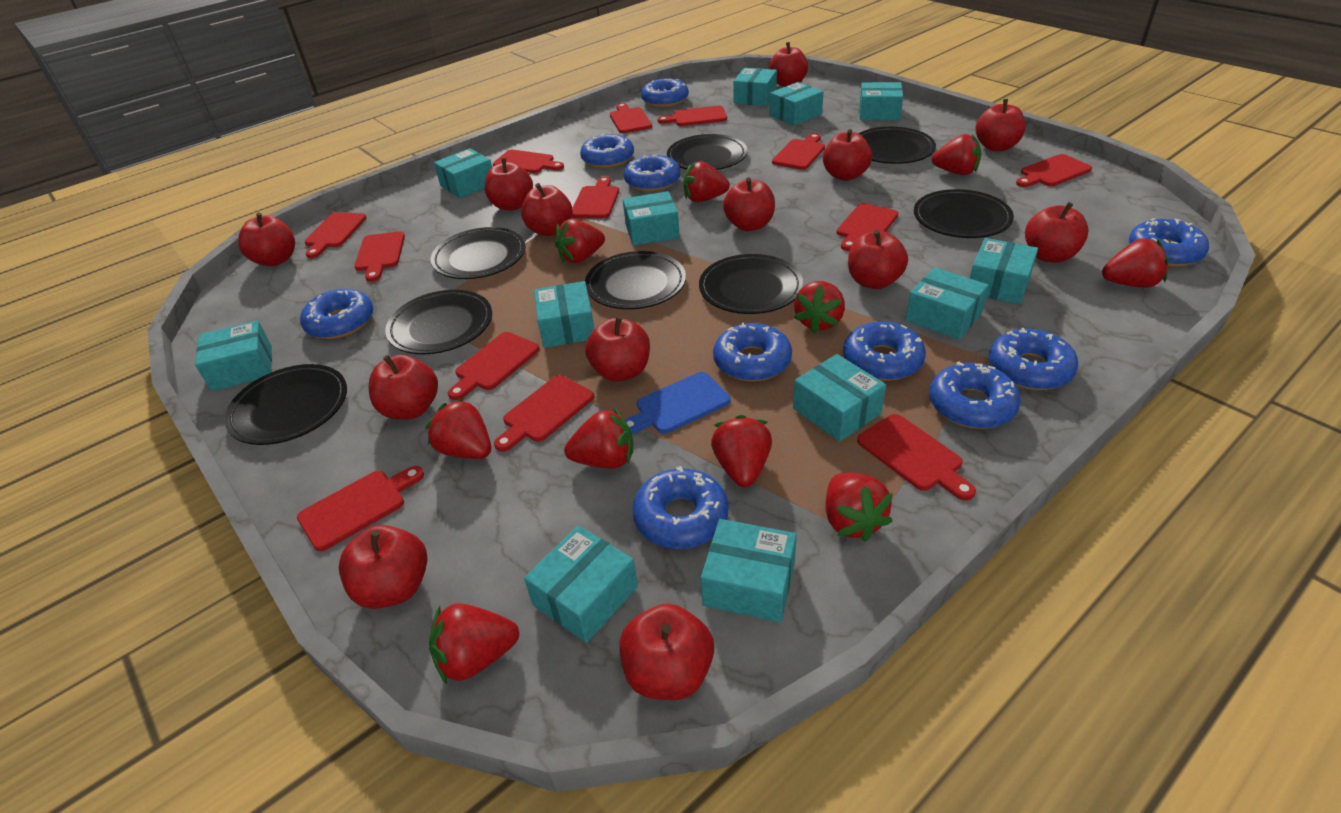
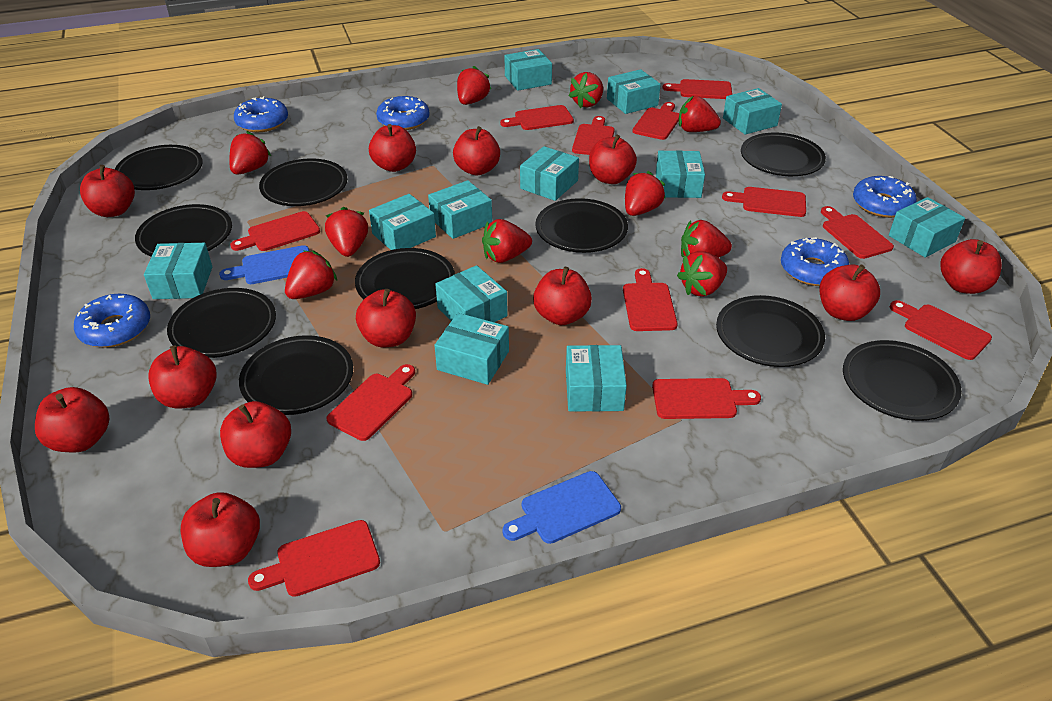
black plate: [224,364,347,445] [385,290,492,354] [431,227,526,279] [585,251,686,309] [667,134,747,170] [699,254,803,314] [859,127,936,164] [914,189,1014,238] = 8 -> [115,145,203,190] [135,204,232,257] [167,288,276,358] [239,335,353,415] [259,158,347,206] [355,248,455,309] [535,198,628,253] [716,295,825,367] [741,133,826,176] [843,340,962,421] = 10
blue cutting board: [625,372,731,434] = 1 -> [219,245,309,284] [502,471,621,544] = 2
blue donut: [300,289,374,339] [580,134,634,168] [624,155,681,192] [632,466,728,549] [641,79,689,107] [713,323,792,382] [843,322,926,381] [929,362,1021,429] [989,328,1078,390] [1129,218,1209,267] = 10 -> [74,294,150,348] [234,96,288,132] [376,96,429,130] [781,237,849,286] [853,176,917,218] = 5
red apple: [238,213,295,266] [339,525,427,609] [368,355,438,420] [485,158,533,210] [521,183,572,236] [585,316,650,382] [620,603,714,700] [723,177,775,231] [769,42,808,87] [823,129,872,181] [848,230,908,289] [975,99,1025,151] [1025,202,1089,263] = 13 -> [35,387,109,452] [80,165,135,217] [148,346,217,409] [181,492,260,567] [220,401,291,468] [356,289,416,347] [369,124,416,172] [453,126,500,176] [533,267,592,325] [589,134,637,184] [820,264,880,321] [940,239,1002,294] = 12
red cutting board: [297,466,424,551] [305,212,366,258] [354,232,405,282] [448,332,540,400] [493,150,564,173] [494,375,594,452] [572,177,619,218] [610,103,652,133] [657,106,727,126] [772,133,825,170] [837,203,898,251] [857,414,976,501] [1016,154,1092,187] = 13 -> [230,211,320,251] [248,520,380,597] [326,364,415,441] [500,105,574,130] [572,116,615,155] [623,268,678,331] [632,102,679,140] [652,378,761,419] [663,79,732,99] [722,187,806,217] [821,206,894,259] [890,300,992,360] = 12

